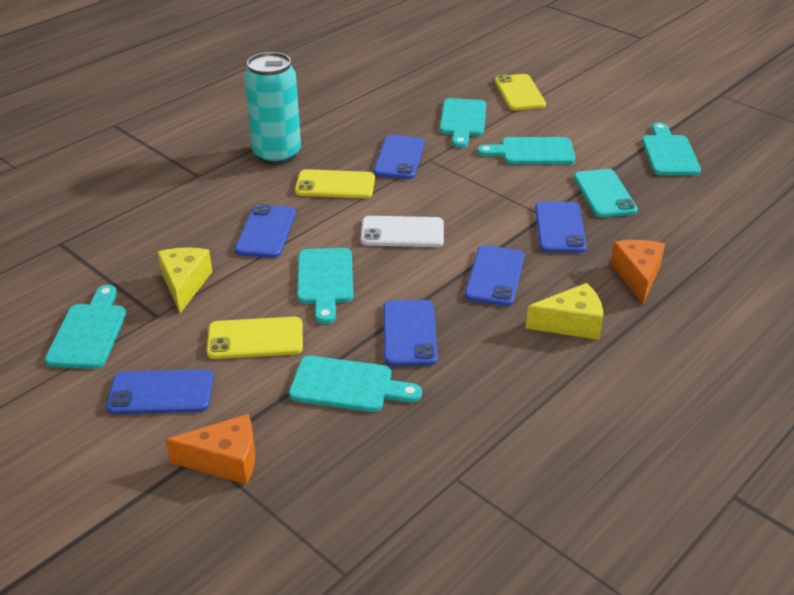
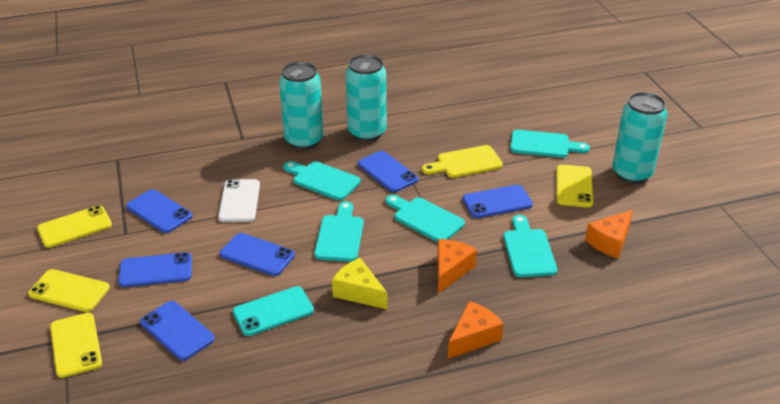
orange cheese: [165,414,255,485] [610,240,665,304] = 2 -> [437,239,477,294] [448,301,504,359] [585,210,633,259] = 3
turquoise can: [244,52,301,165] = 1 -> [279,61,324,150] [346,54,386,142] [612,92,667,184] = 3
turquoise cutting board: [45,285,126,369] [289,356,422,412] [297,248,353,324] [440,98,486,148] [477,137,575,164] [642,122,701,175] = 6 -> [283,161,361,200] [314,201,364,262] [386,195,465,242] [503,215,557,277] [510,130,590,158] = 5
yellow cheese: [157,247,212,313] [525,283,603,340] = 2 -> [332,258,388,310] = 1
yellow cutting board: none = 0 -> [422,145,503,178] = 1
yellow phone: [207,317,303,359] [295,169,375,198] [495,74,546,110] = 3 -> [28,269,110,312] [37,205,112,248] [50,313,102,378] [556,165,593,207] = 4

